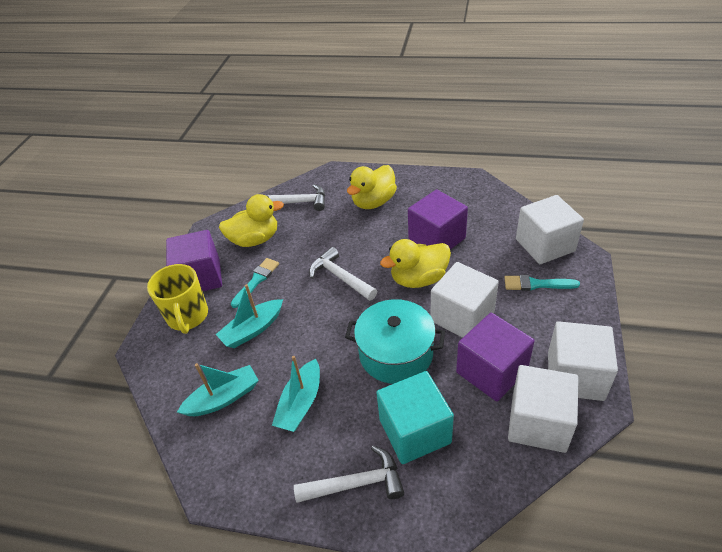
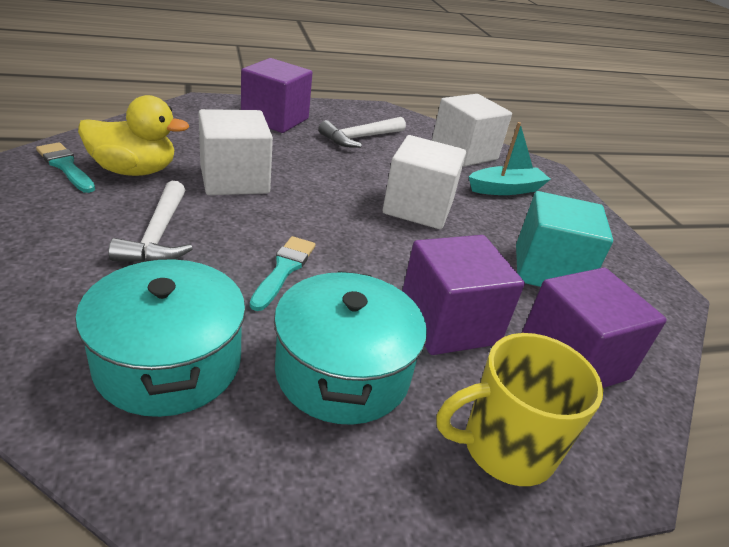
turquoise boat: [177,363,259,416] [216,284,283,348] [272,356,320,432] = 3 -> [469,122,551,195] = 1
turquoise pot: [345,299,445,384] = 1 -> [75,258,246,417] [274,271,427,425] = 2
white cube: [431,262,499,338] [508,365,579,453] [516,195,584,264] [548,321,618,401] = 4 -> [198,109,273,195] [383,135,466,229] [432,94,512,167] = 3
white hammer: [266,184,325,211] [294,445,404,503] [309,247,377,301] = 3 -> [108,181,193,261] [319,117,406,148] = 2
yellow duck: [219,194,284,247] [347,165,397,209] [380,239,451,288] = 3 -> [78,95,189,176] = 1

